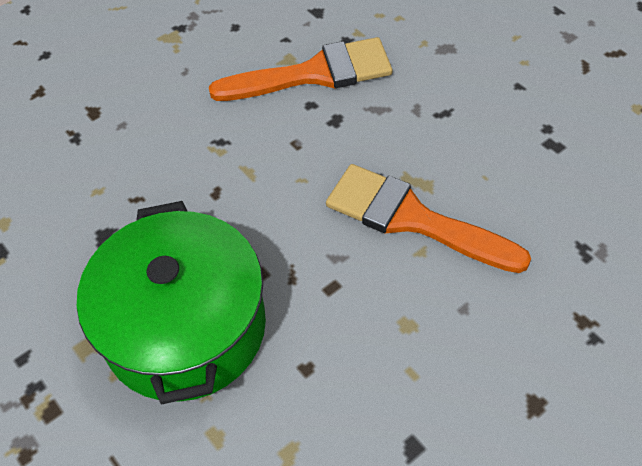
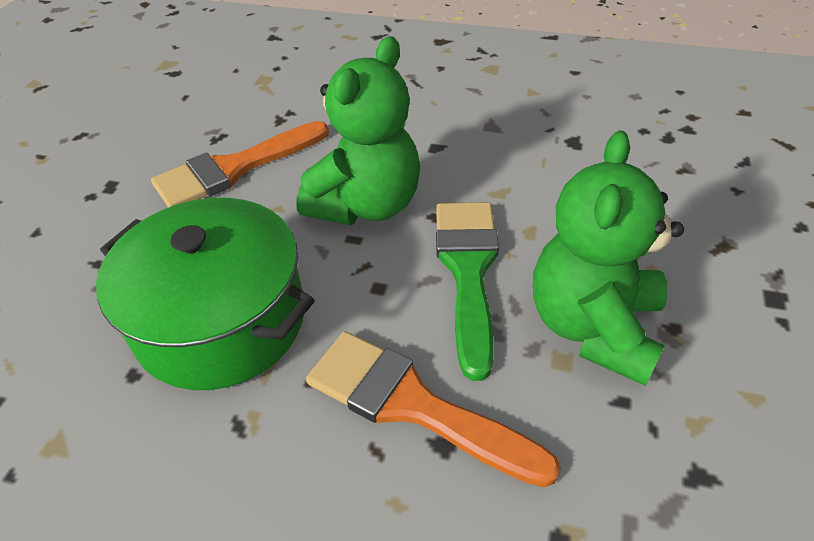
green brush: none = 0 -> [436,202,499,381] = 1
green teddy bear: none = 0 -> [296,36,420,225] [533,130,684,386] = 2

